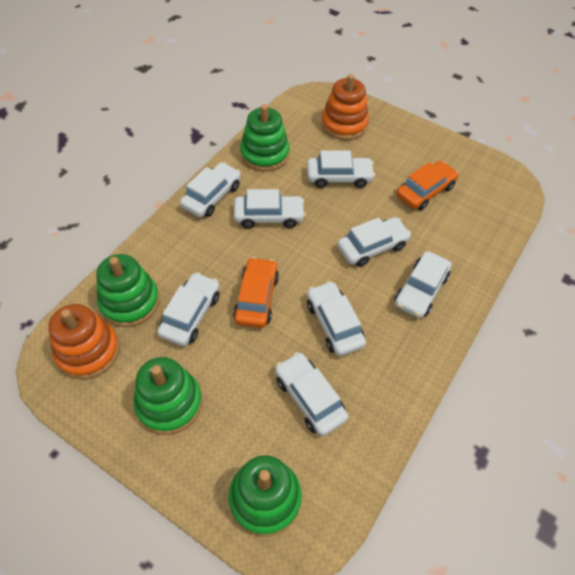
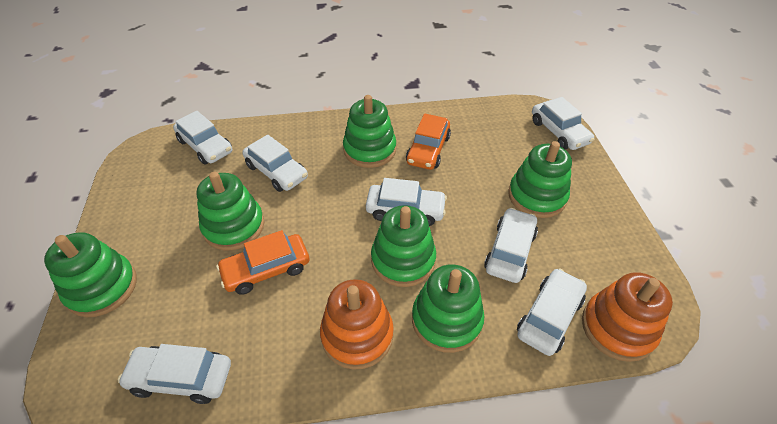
green stacking toy: [96,254,160,327] [134,357,202,435] [229,455,302,537] [240,104,290,172] = 4 -> [44,232,137,317] [197,172,264,250] [343,95,396,168] [371,205,436,287] [412,264,484,353] [508,141,572,218] = 6
white car: [157,272,220,346] [180,162,241,217] [234,189,305,229] [275,352,348,436] [307,150,375,188] [307,281,366,356] [337,217,411,267] [394,251,452,318] = 8 -> [118,344,231,404] [173,111,232,165] [242,135,308,192] [366,178,447,226] [484,208,538,283] [517,268,587,356] [532,97,594,150] = 7

